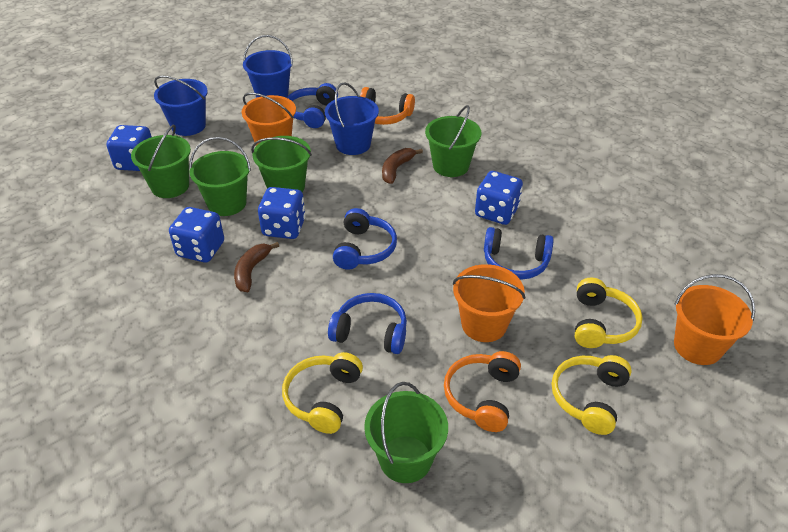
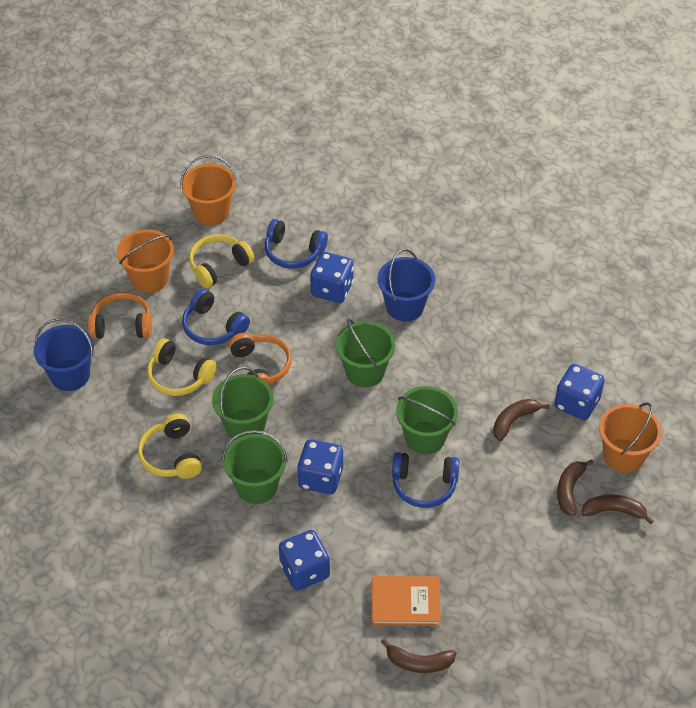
blue bucket: [154,75,208,136] [243,35,293,98] [325,82,379,155] = 3 -> [34,318,94,391] [377,249,435,321] = 2
blue headphones: [287,83,338,128] [328,293,407,354] [333,208,397,270] [484,227,554,280] = 4 -> [182,289,250,345] [265,219,328,269] [392,452,460,508] = 3
brown banana: [234,242,279,292] [382,148,423,184] = 2 -> [381,639,456,673] [493,399,549,441] [557,459,594,516] [581,495,653,524] = 4
green bucket: [131,125,191,198] [189,137,251,216] [251,136,312,192] [364,382,448,483] [425,105,481,177] = 5 -> [212,367,273,440] [222,430,288,504] [336,319,395,387] [396,386,458,454] = 4
orange book: none = 0 -> [372,576,441,626] = 1

